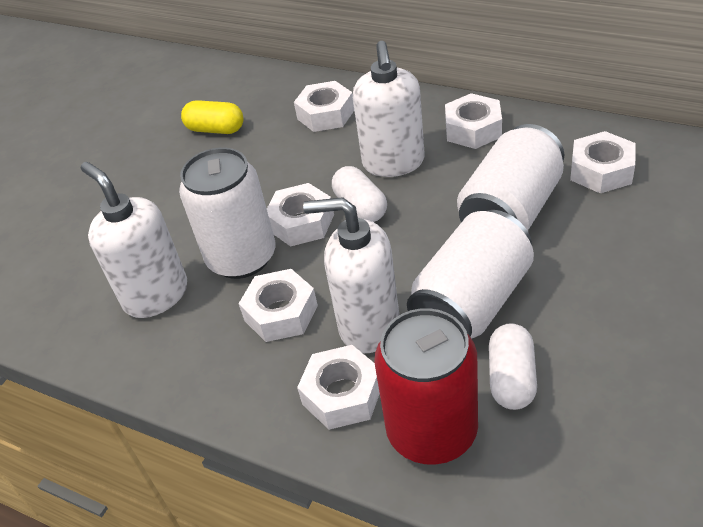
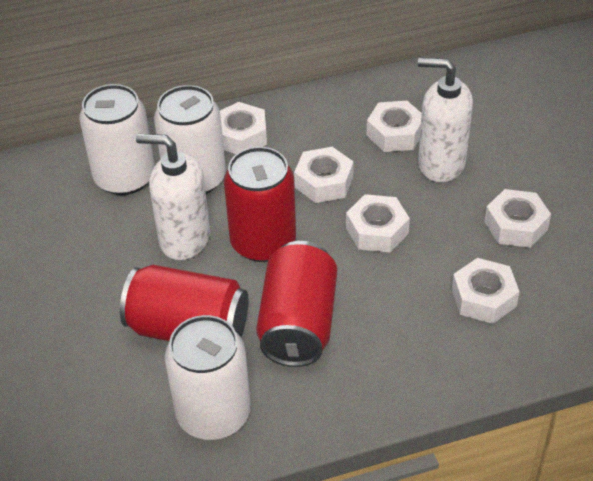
red can: [374,308,478,465] = 1 -> [120,265,248,341] [224,147,296,262] [256,241,337,367] = 3
white capsule: [332,166,387,222] [489,323,537,410] = 2 -> none = 0
white soap dispenser: [81,162,187,318] [303,197,399,353] [353,41,425,177] = 3 -> [136,134,210,260] [418,58,473,182] = 2
yellow capsule: [181,100,243,134] = 1 -> none = 0

